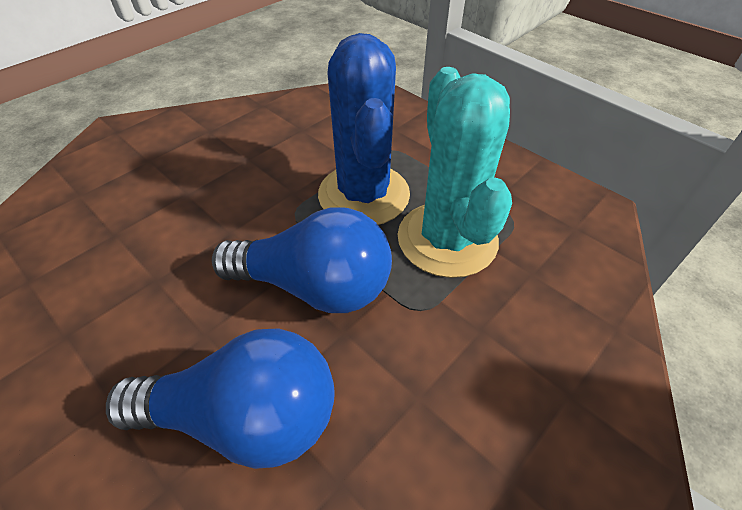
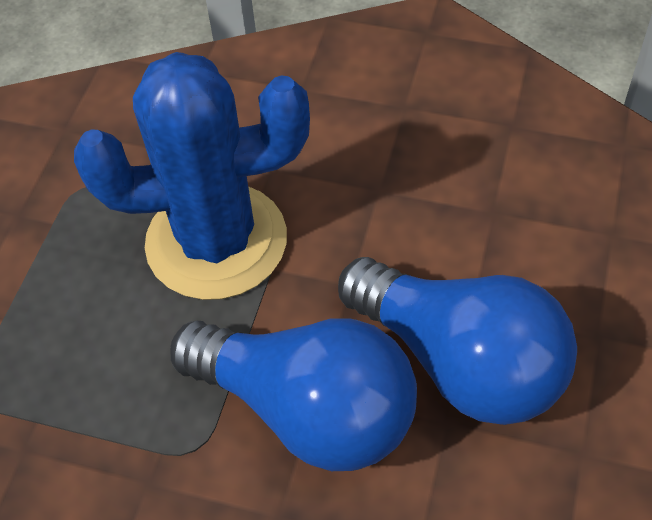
turquoise cactus: [397,67,512,278] = 1 -> none = 0

